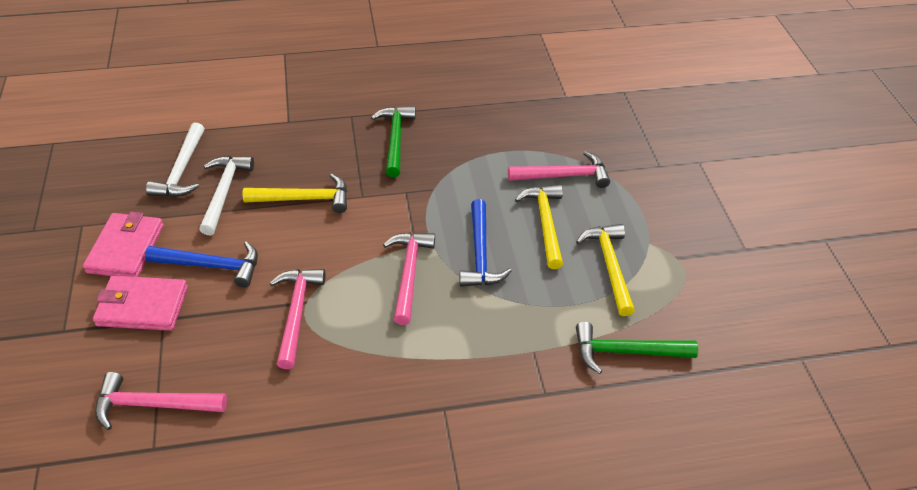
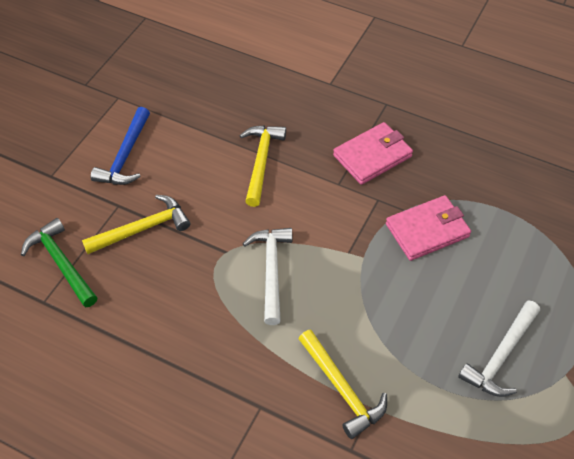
blue hammer: [145,241,258,287] [460,199,512,287] = 2 -> [91,107,150,185] = 1
green hammer: [371,106,416,177] [576,322,698,374] = 2 -> [21,218,98,307] = 1
pink hammer: [95,372,227,430] [270,269,325,369] [383,232,435,325] [508,151,610,188] = 4 -> none = 0

